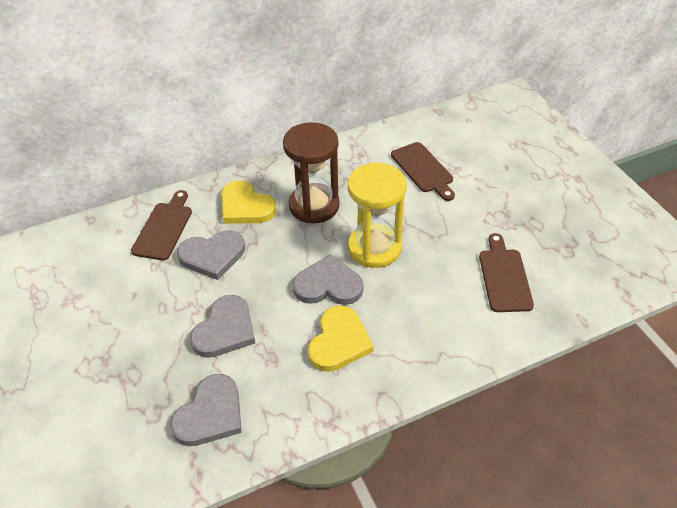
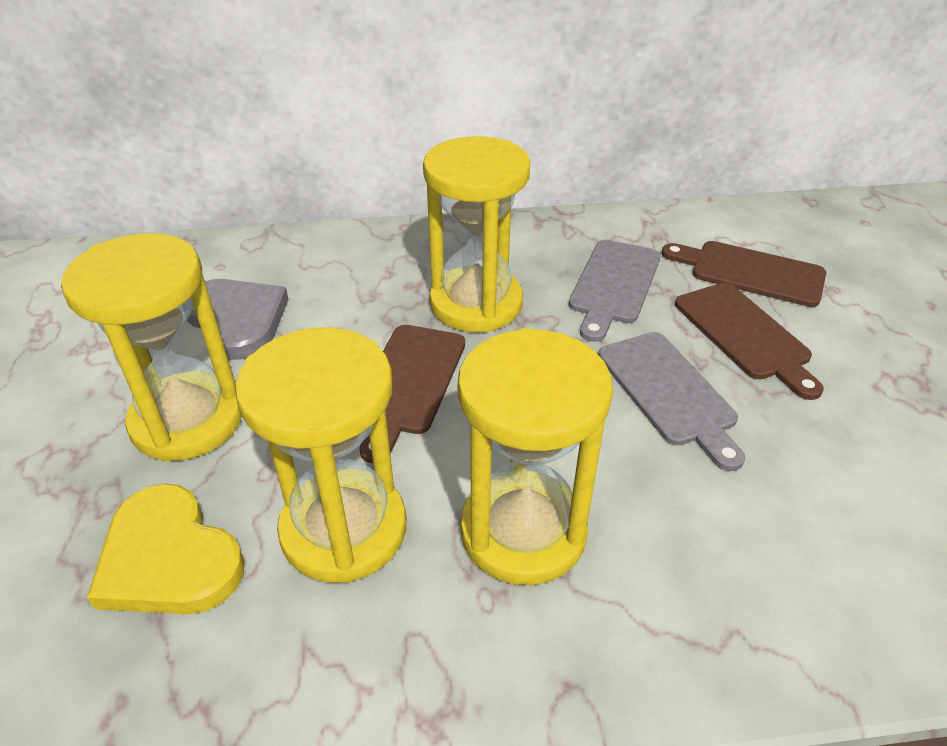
brown hourglass: [283,122,340,223] = 1 -> none = 0
grey cutting board: none = 0 -> [569,240,661,342] [599,332,745,471] = 2
grey heart: [170,374,242,446] [177,230,245,280] [190,295,255,358] [293,254,363,305] = 4 -> [187,279,289,360] = 1
yellow heart: [221,180,276,224] [308,305,374,372] = 2 -> [87,484,244,614] = 1
yellow hourglass: [348,163,407,268] = 1 -> [61,233,242,461] [235,327,406,583] [423,136,530,332] [458,328,613,585] = 4

